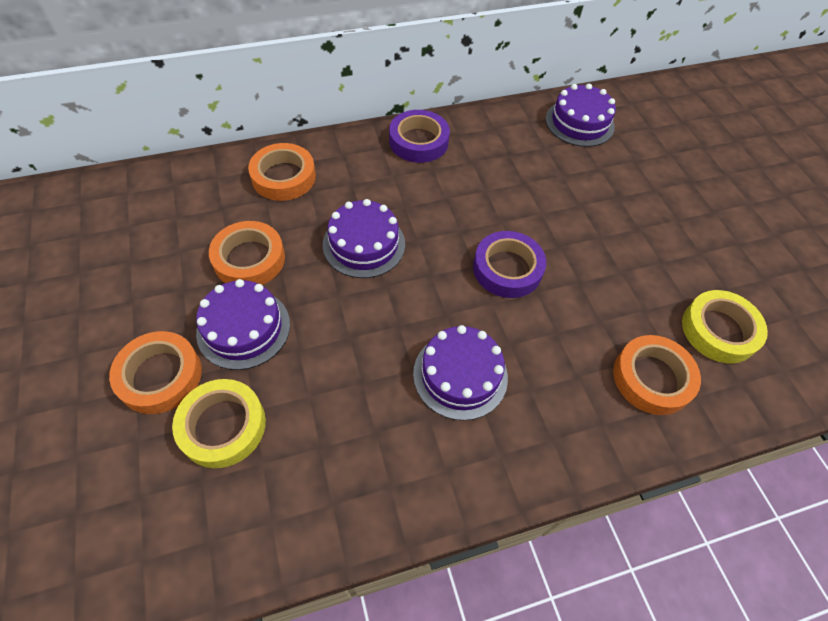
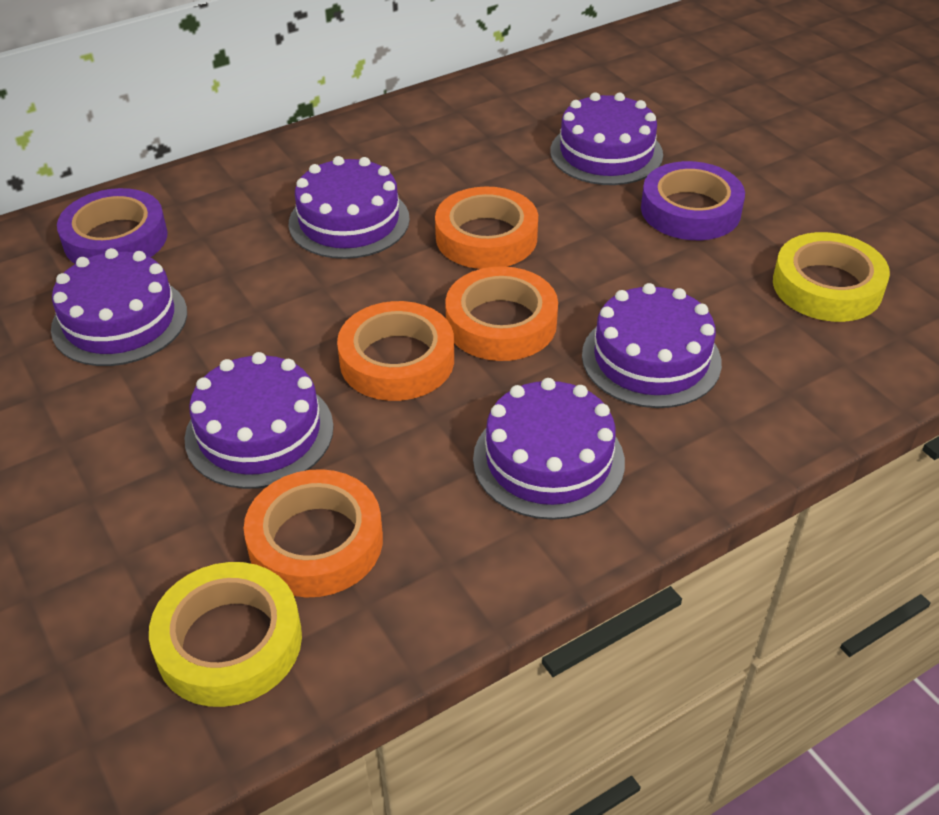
purple cake: [196,279,290,370] [323,199,405,278] [413,325,508,421] [546,84,616,147] = 4 -> [51,248,187,366] [185,352,334,489] [289,156,410,259] [473,378,625,520] [550,92,663,185] [582,283,722,408] = 6

